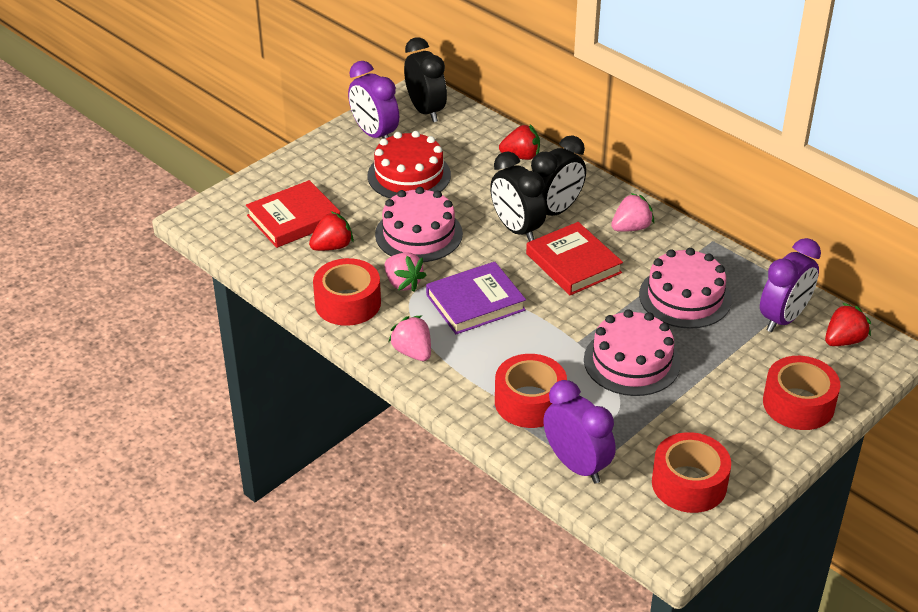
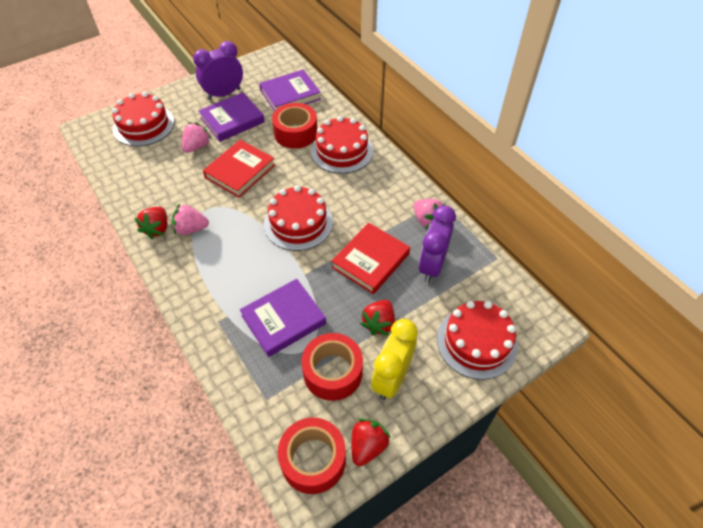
black clock: [404,37,447,122] [490,151,546,242] [531,135,586,216] = 3 -> none = 0
pink cake: [375,187,463,262] [584,309,681,396] [639,248,732,329] = 3 -> none = 0
purple book: [426,262,526,334] = 1 -> [198,92,265,142] [240,279,326,357] [259,69,321,112] = 3
purple clock: [348,61,399,139] [543,380,616,484] [760,238,821,332] = 3 -> [193,41,243,100] [418,205,456,283] = 2
red cake: [368,131,451,199] = 1 -> [112,92,174,146] [264,185,333,251] [311,116,373,174] [437,301,518,380] = 4
red tape: [313,258,381,326] [495,354,567,428] [652,432,731,513] [763,356,840,430] = 4 -> [272,103,317,149] [278,418,346,494] [301,333,363,401] = 3
yellow clock: none = 0 -> [371,319,418,400] = 1

